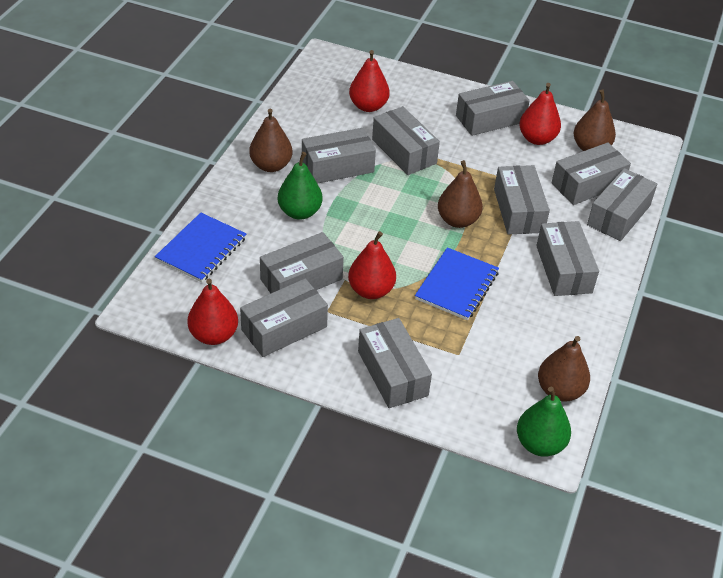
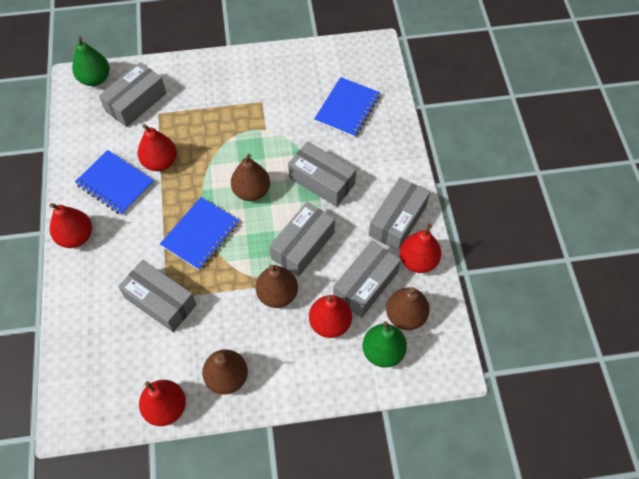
blue notebook: [155,213,246,282] [415,247,499,320] = 2 -> [75,150,154,215] [160,197,239,270] [314,77,380,138] = 3
grey box: [240,279,328,357] [260,232,344,293] [302,128,376,184] [358,318,432,408] [372,106,440,175] [456,81,530,136] [494,165,550,235] [536,221,599,296] [551,142,631,205] [587,168,657,241] = 10 -> [99,62,166,127] [118,260,196,332] [269,202,335,277] [288,141,356,207] [333,241,401,318] [369,177,430,251] = 6
red pear: [187,279,238,345] [348,231,396,299] [349,50,390,112] [519,83,561,145] = 4 -> [50,203,92,248] [138,124,177,171] [139,380,186,426] [309,295,352,338] [400,224,441,273] = 5

